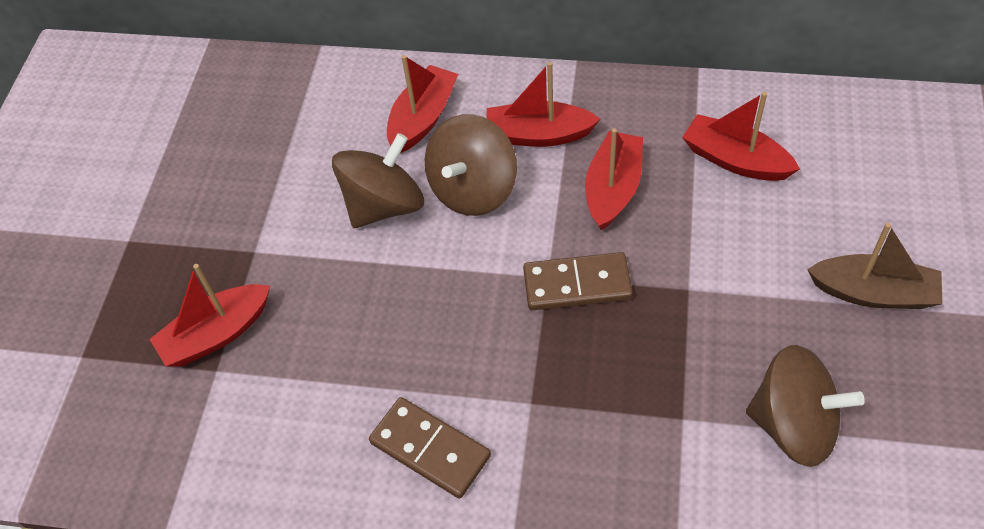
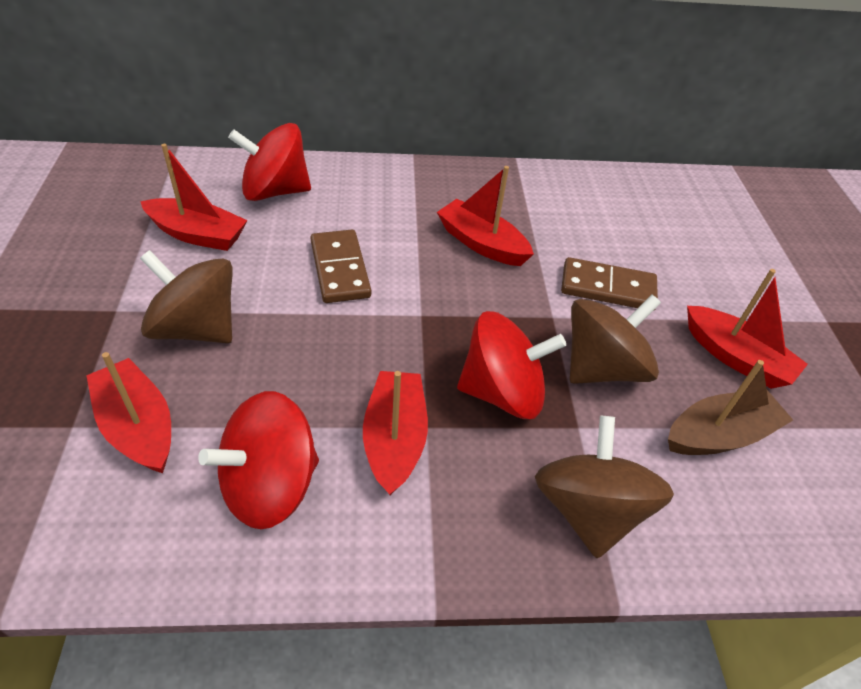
red spinning top: none = 0 -> [198,391,319,529] [228,123,311,201] [457,311,566,419] = 3

